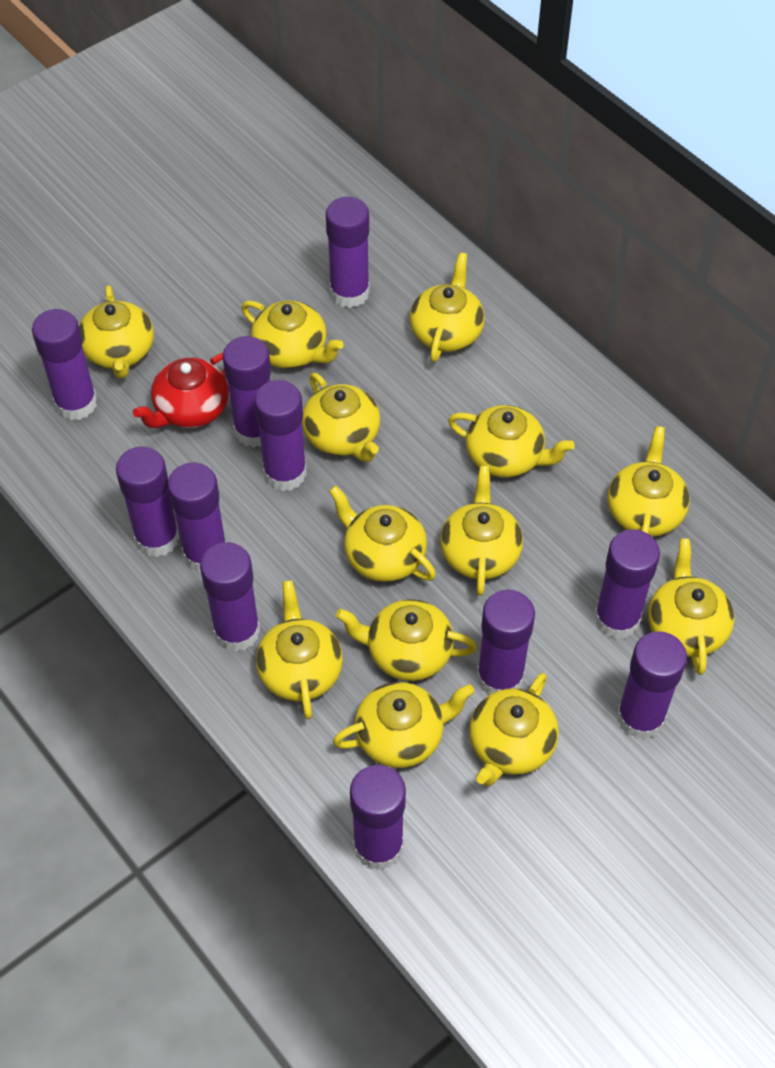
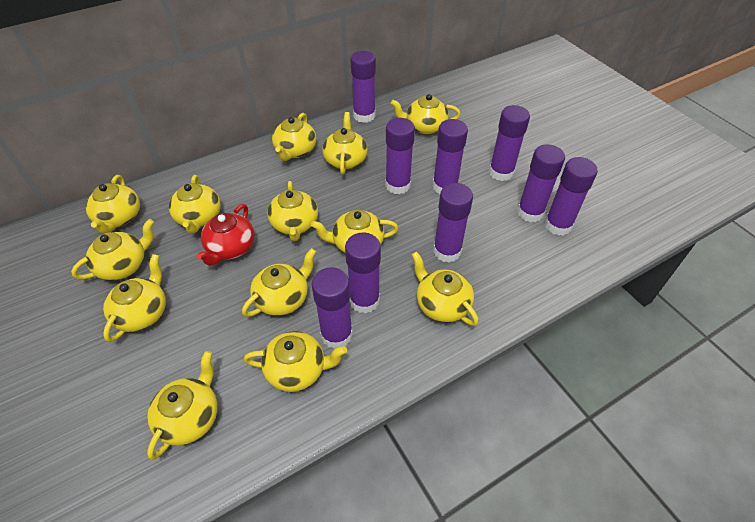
purple glue stick: [32,309,97,420] [116,447,180,557] [167,462,226,573] [200,542,260,652] [223,336,271,448] [254,380,307,491] [326,197,370,308] [350,765,406,870] [477,590,535,695] [594,529,660,639] [617,631,687,740] = 11 -> [312,267,353,349] [345,232,381,314] [351,51,376,123] [385,118,415,194] [433,119,468,194] [433,183,473,262] [489,105,530,181] [517,144,565,222] [544,157,598,236] = 9

